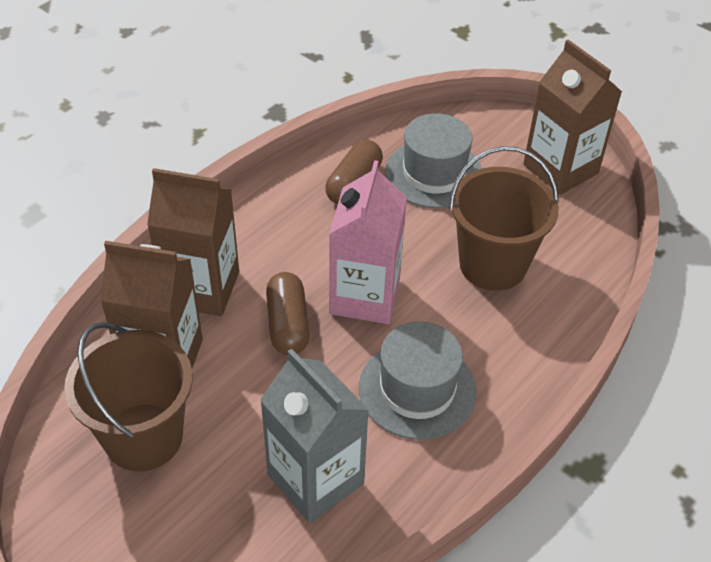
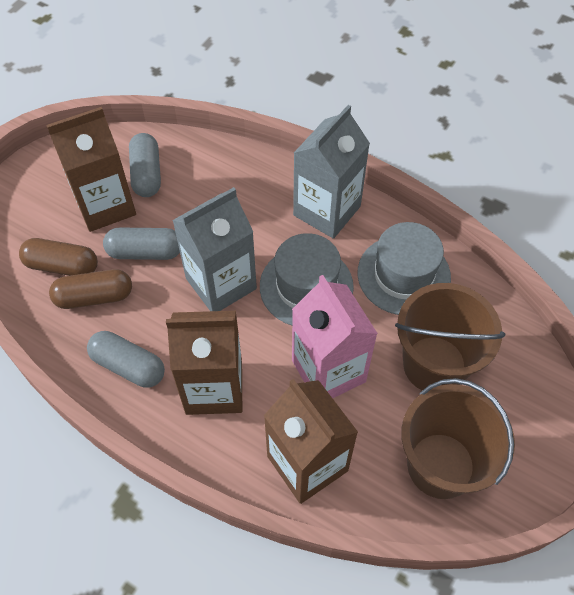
grey capsule: none = 0 -> [87,331,165,387] [103,228,180,260] [129,133,161,197] = 3
grey carton: [260,349,369,523] = 1 -> [172,187,257,311] [293,105,370,239] = 2

